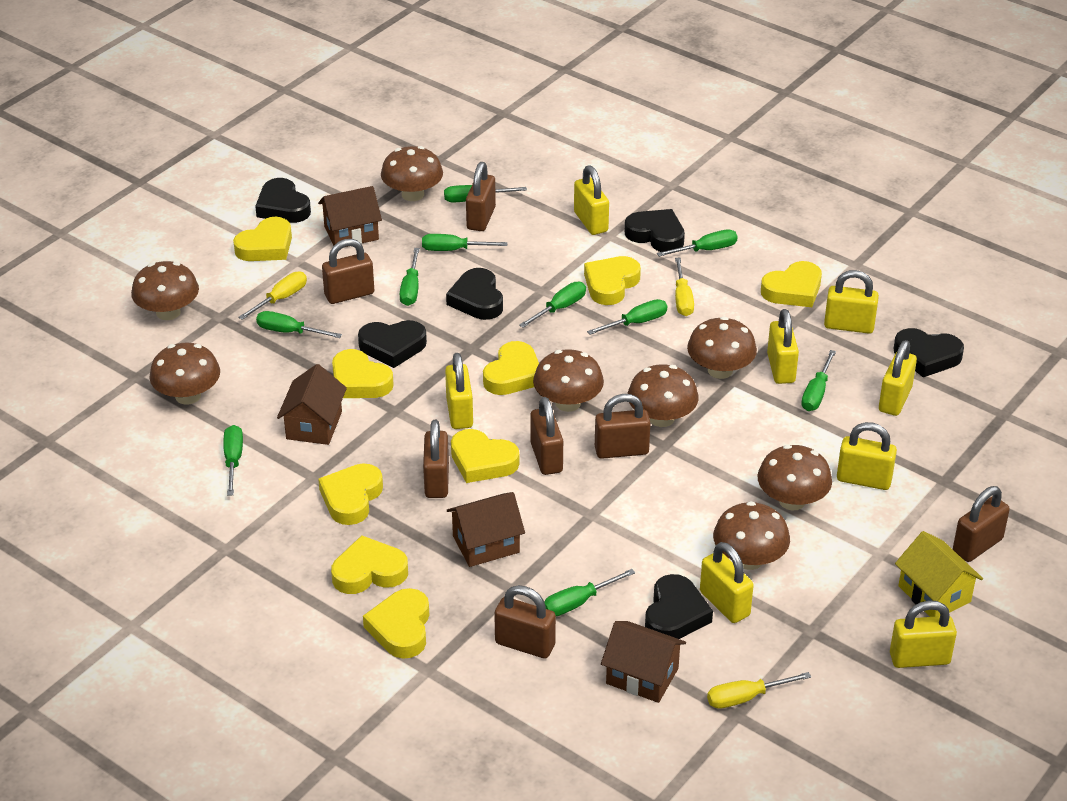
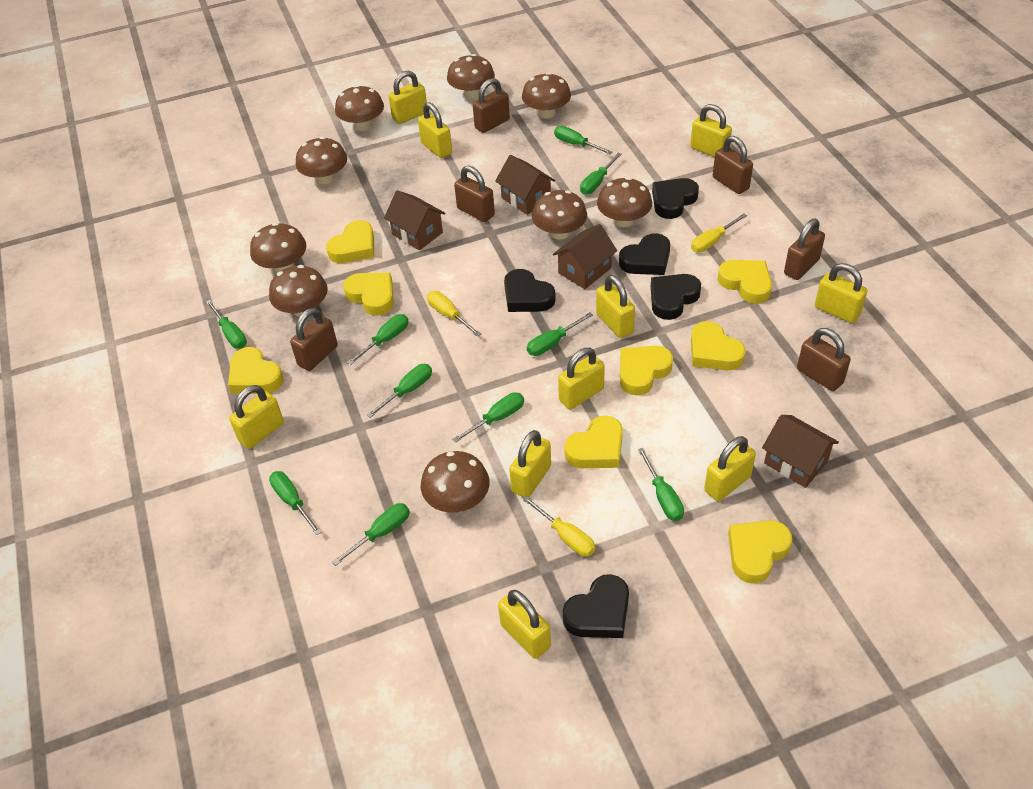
black heart: [255,178,311,223] [358,320,427,368] [446,268,503,320] [625,209,685,252] [645,574,713,639] [894,328,964,377] = 6 -> [504,269,556,312] [563,574,629,638] [619,233,670,275] [651,274,701,320] [652,178,699,219] = 5
brown mushroom: [131,261,199,320] [149,342,220,404] [381,146,443,201] [533,349,604,412] [628,364,699,427] [687,317,757,379] [713,501,790,570] [757,445,832,510] = 8 -> [250,223,306,273] [269,265,328,317] [295,137,347,184] [335,85,384,131] [421,451,489,513] [447,54,495,99] [522,72,571,119] [532,190,587,240] [597,177,652,227] = 9
brown padlock: [322,239,374,304] [423,420,449,498] [466,162,496,231] [494,585,556,659] [530,397,563,475] [595,394,651,459] [953,486,1010,562] = 7 -> [290,308,338,371] [454,166,495,222] [473,78,510,133] [713,136,753,194] [784,219,825,280] [797,328,851,391] = 6
yellow heart: [233,217,292,261] [318,464,383,525] [331,535,408,594] [332,349,394,398] [363,588,429,659] [451,429,519,483] [483,341,539,395] [584,256,641,305] [761,261,822,307] = 9 -> [228,347,283,394] [326,220,374,263] [343,273,394,316] [564,416,623,468] [620,346,673,396] [691,321,746,370] [717,260,772,304] [728,520,792,584] = 8
yellow house: [895,531,983,617] = 1 -> none = 0
yellow padlock: [445,353,473,429] [574,165,609,235] [700,542,754,623] [767,309,799,384] [824,270,879,334] [837,422,897,490] [879,340,917,416] [890,600,957,668] = 8 -> [229,385,284,449] [388,71,427,124] [418,102,452,158] [498,590,551,659] [509,430,551,498] [558,348,605,410] [596,275,635,338] [690,104,732,157] [704,436,756,501] [815,263,868,323] = 10

